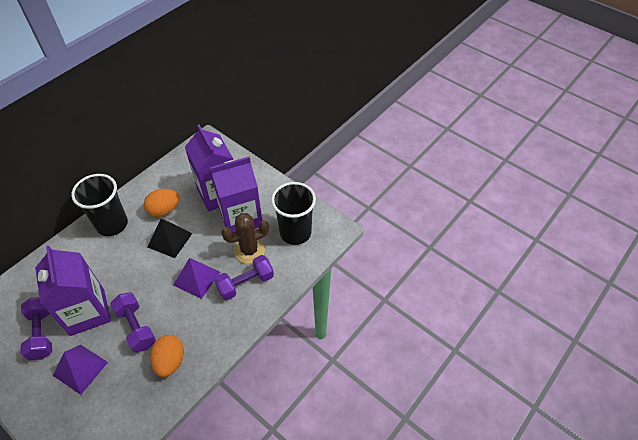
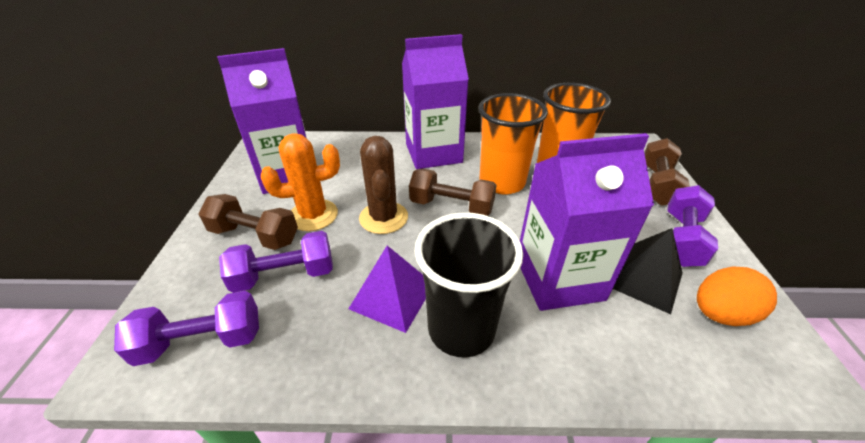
black cup: [71,174,128,236] [271,182,316,245] = 2 -> [415,213,523,357] = 1
brown dumbbell: none = 0 -> [199,194,298,250] [409,169,496,216] [644,138,690,206] = 3
orange cactus: none = 0 -> [261,133,340,231] = 1
orange cup: none = 0 -> [478,93,548,195] [537,83,611,163] = 2
orange egg: [144,189,179,217] [150,335,184,377] = 2 -> [697,267,777,326] = 1
purple pyramid: [53,345,108,395] [173,258,220,299] = 2 -> [349,246,426,333] = 1

